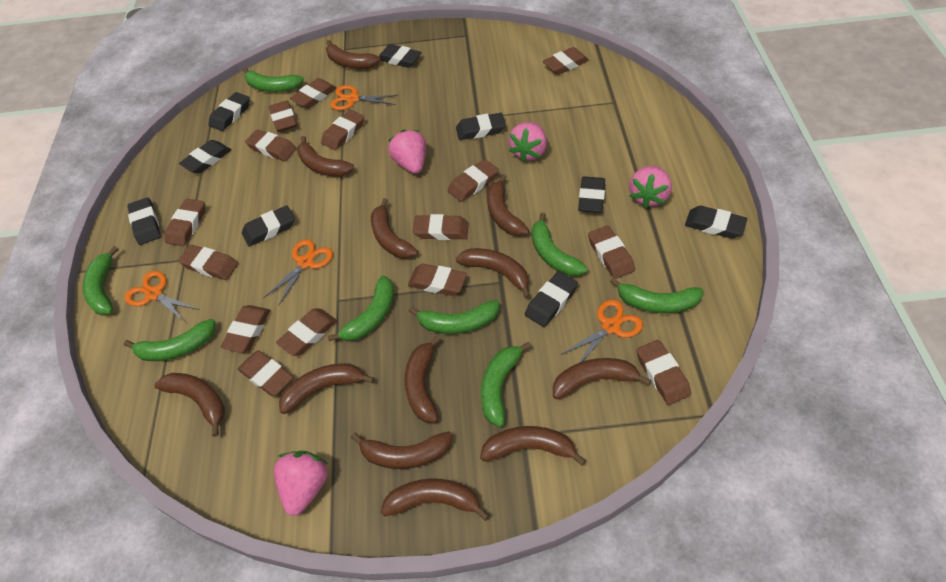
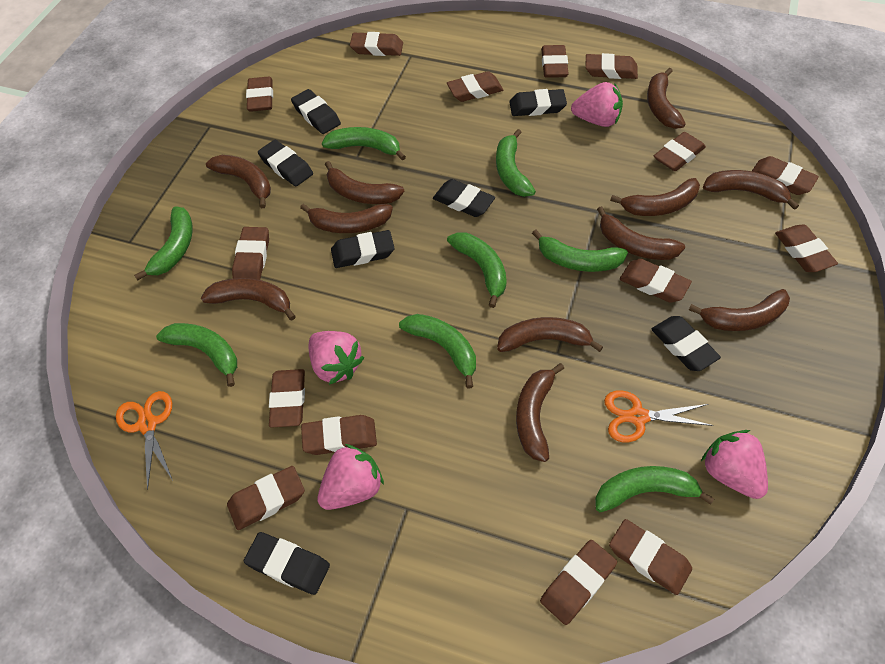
black eraser: [127,197,161,245] [179,140,231,174] [209,92,250,131] [242,205,295,247] [379,44,422,68] [456,113,506,140] [525,271,578,327] [578,176,605,213] [685,206,747,239] = 9 -> [244,532,330,595] [258,140,313,186] [291,89,341,134] [331,230,394,268] [433,179,495,217] [509,89,567,116] [651,316,721,371] = 7
brown banana: [154,373,225,437] [279,363,374,414] [297,136,354,177] [326,40,381,69] [351,431,452,469] [371,198,418,258] [381,478,490,521] [404,335,441,423] [456,248,530,298] [480,426,586,466] [487,174,529,236] [553,358,651,399] = 12 -> [201,278,296,321] [206,155,271,208] [300,204,393,233] [325,161,404,204] [497,317,603,352] [516,363,564,462] [597,206,685,260] [610,178,700,216] [647,68,686,129] [689,289,790,331] [703,170,799,210] = 11
orange scissors: [125,271,200,323] [263,239,333,306] [330,85,398,110] [560,299,643,363] = 4 -> [116,391,173,490] [604,390,714,442] = 2

